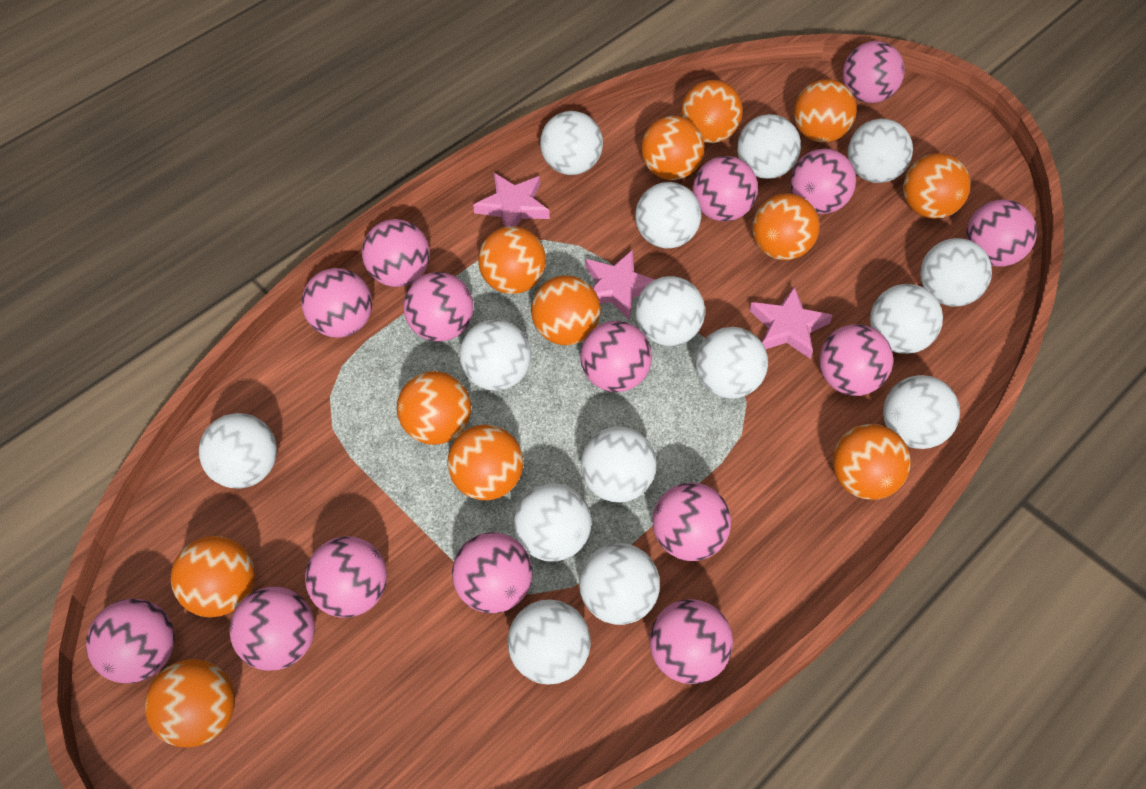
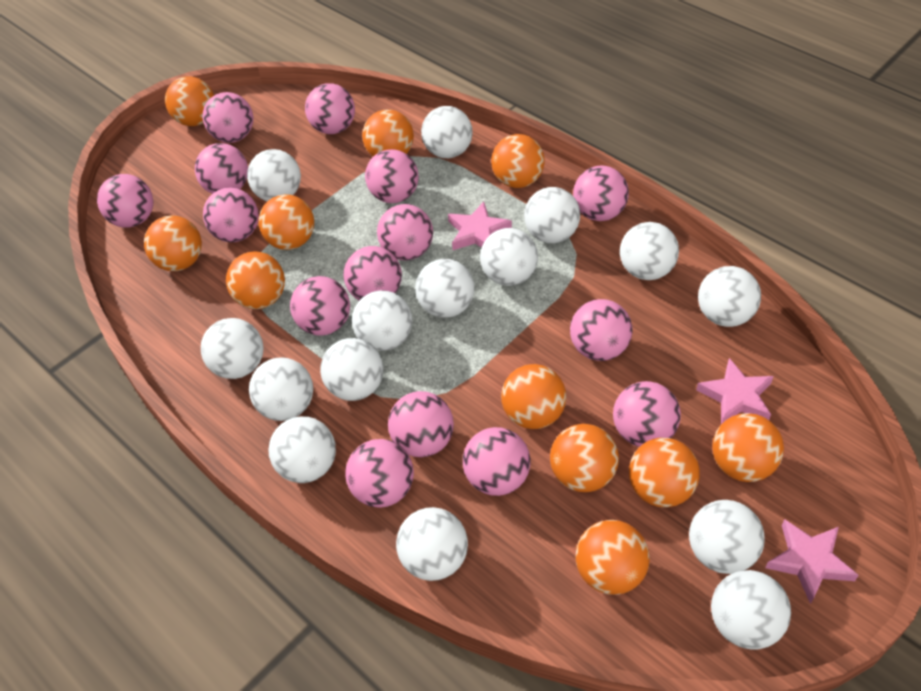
orange ball: [145,659,235,747] [170,536,255,617] [397,371,471,445] [447,424,523,500] [478,226,546,294] [531,276,601,345] [641,116,704,180] [681,80,743,143] [752,193,820,260] [794,79,857,143] [832,424,911,500] [903,153,971,219] = 12 -> [144,215,202,271] [165,76,214,126] [226,251,285,309] [259,194,314,250] [362,109,414,156] [491,134,545,188] [501,364,566,429] [550,424,619,492] [575,520,650,595] [629,438,700,507] [712,413,784,482] = 11

